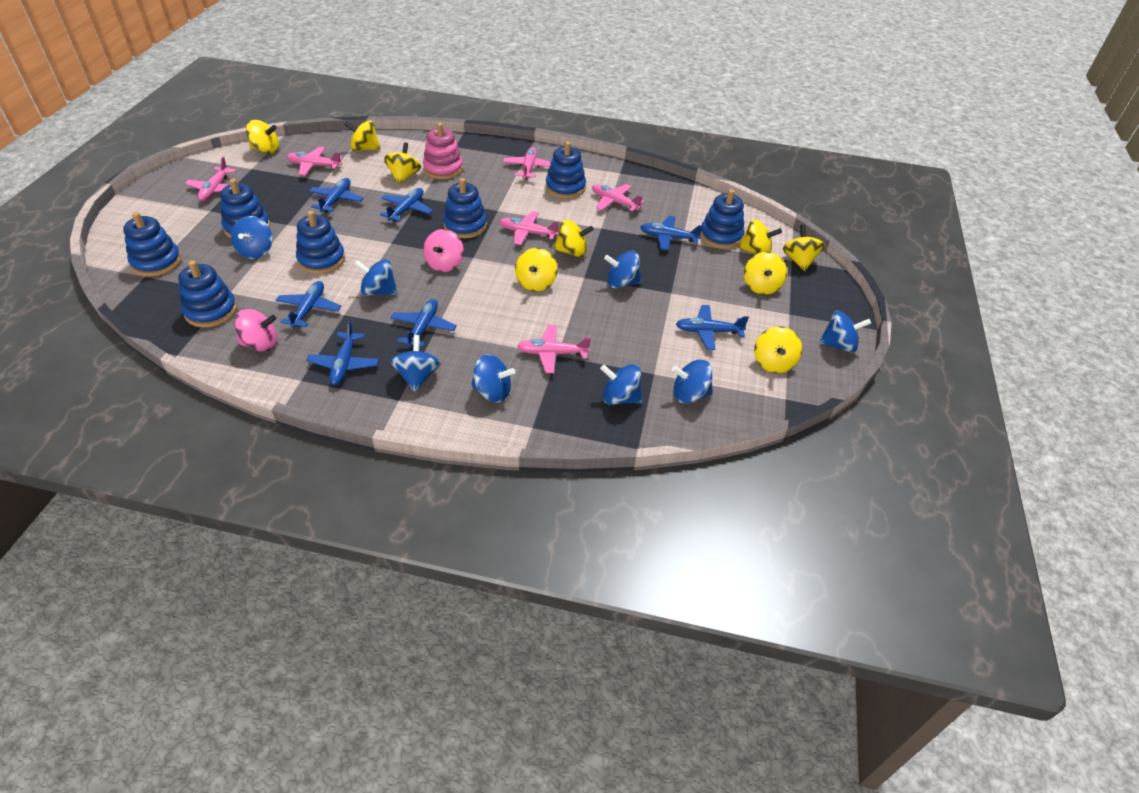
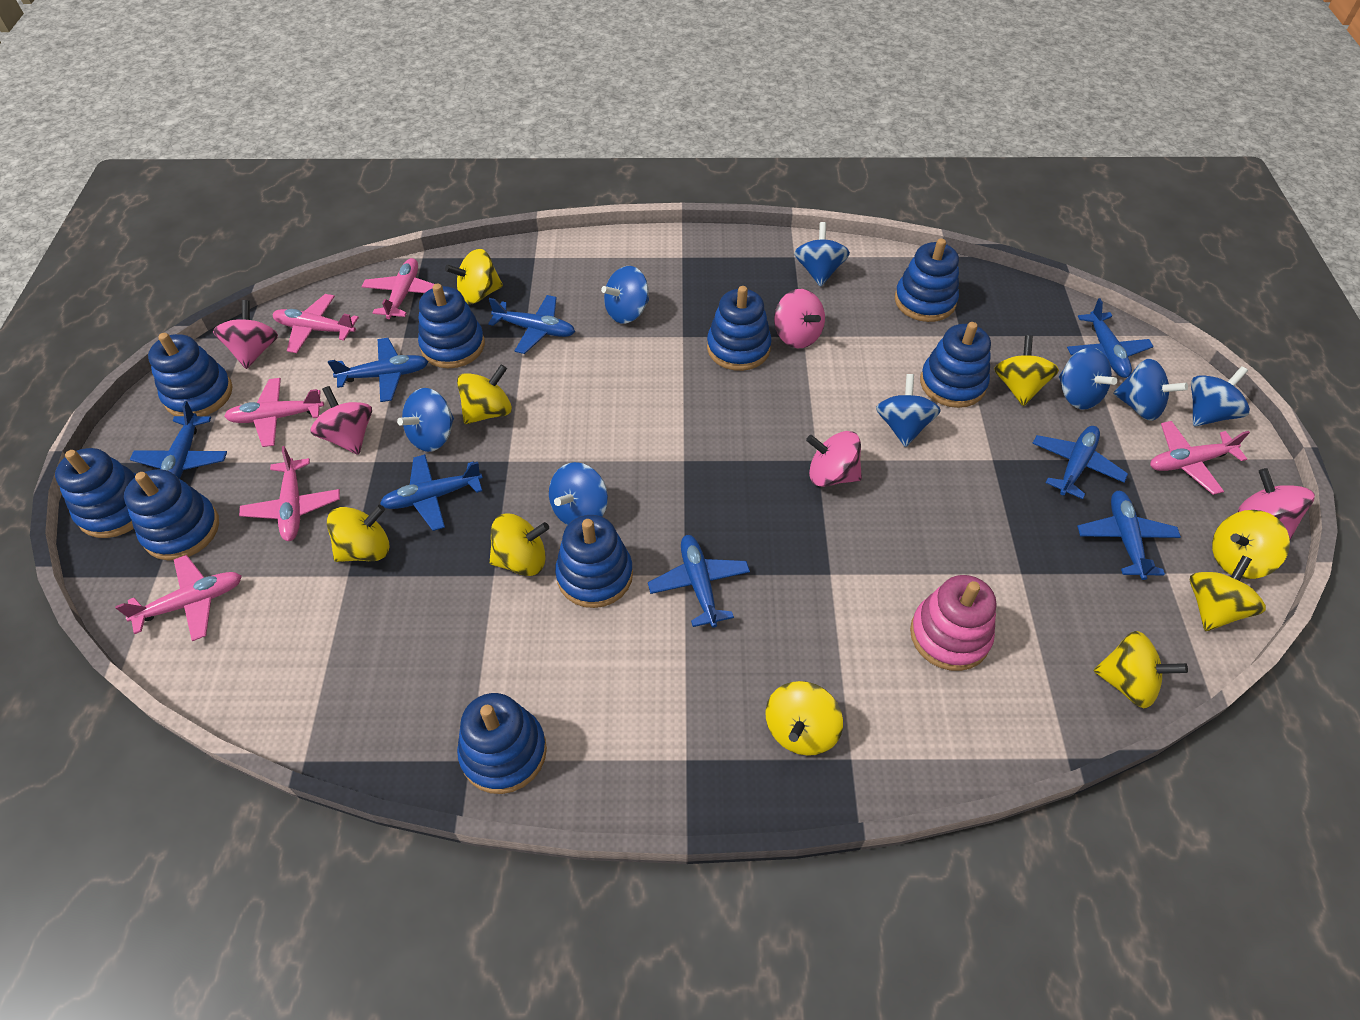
blue plane: [275,281,341,328] [306,321,379,385] [309,178,364,213] [380,188,433,222] [390,299,457,347] [640,216,703,250] [676,305,749,350] = 7 -> [130,401,227,479] [328,338,428,402] [380,454,483,531] [488,295,575,354] [648,535,750,628] [1032,426,1128,499] [1067,298,1154,378] [1077,491,1181,580] = 8
blue stacking toy: [123,212,181,276] [178,260,237,327] [220,179,270,238] [296,211,345,274] [443,178,487,238] [546,141,586,199] [700,189,745,249] = 7 -> [55,448,136,538] [124,469,219,561] [148,333,233,416] [418,284,485,368] [457,693,547,794] [555,515,633,608] [707,286,772,371] [895,238,959,322] [920,322,991,408] = 9
pink spinning top: [234,309,277,352] [423,229,464,272] = 2 -> [213,300,278,369] [311,386,372,455] [774,289,825,348] [806,431,862,487] [1238,468,1315,540] = 5

